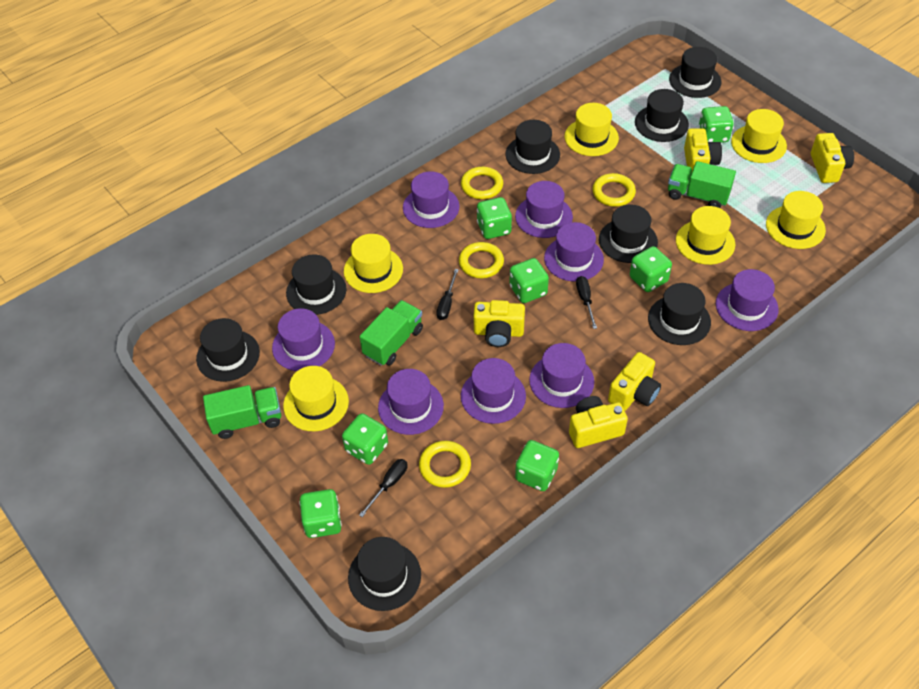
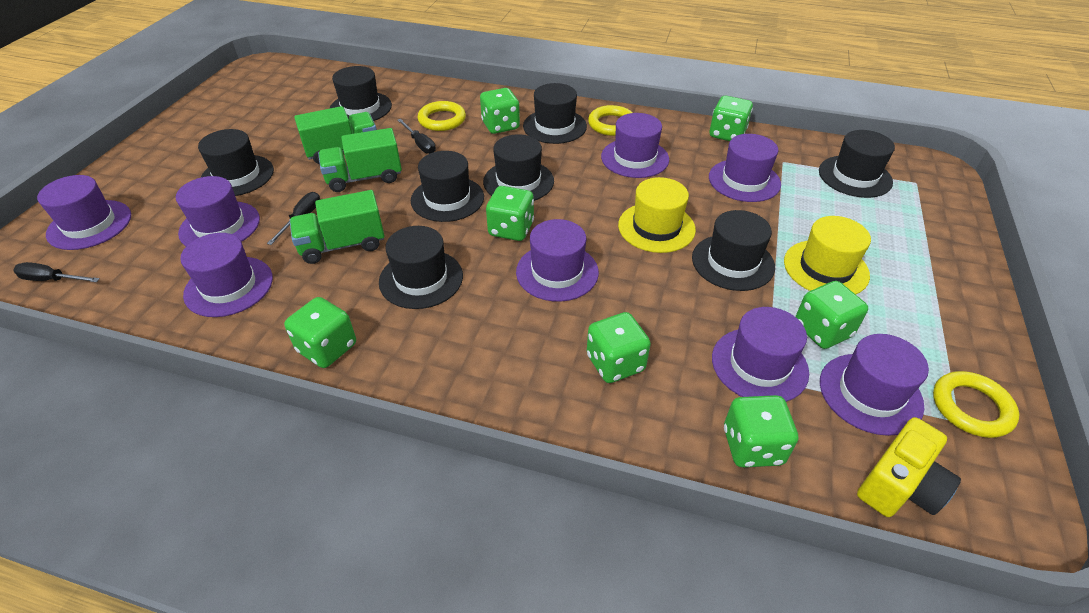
yellow camera: [474,300,525,347] [569,396,628,448] [608,352,661,411] [684,128,722,171] [811,133,854,183] = 5 -> [857,417,961,517] = 1
yellow hat: [283,366,349,431] [344,234,403,293] [564,103,619,156] [676,206,735,265] [731,109,787,163] [766,191,826,249] = 6 -> [618,177,696,253] [784,216,871,294] = 2
yellow ring: [419,441,471,488] [459,242,504,278] [461,167,503,199] [592,173,636,207] = 4 -> [418,101,466,131] [588,105,633,136] [933,371,1019,438] = 3

